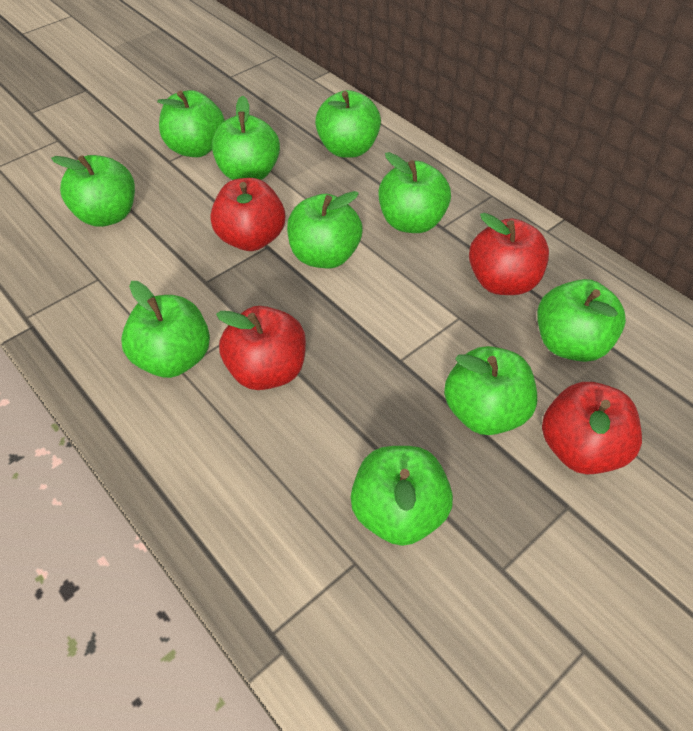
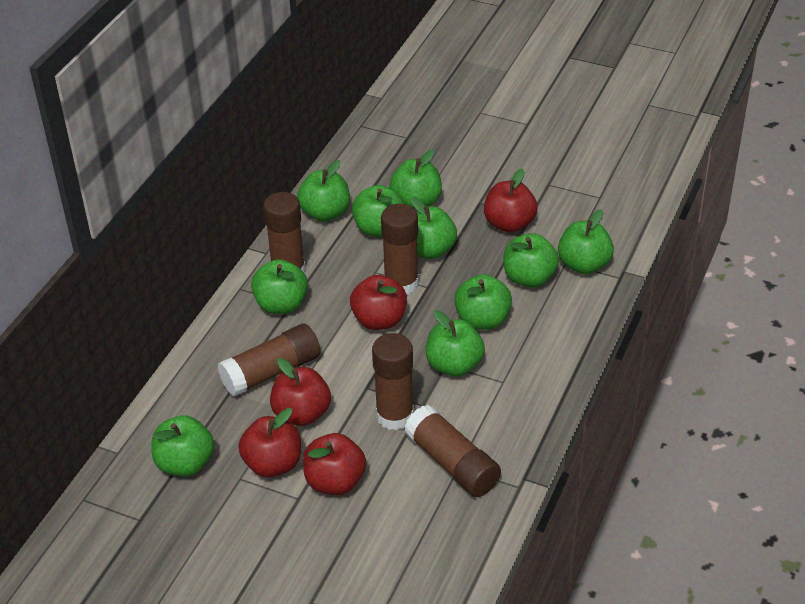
brown glue stick: none = 0 -> [218,324,320,397] [263,192,306,272] [372,333,414,430] [381,204,419,295] [404,405,501,497] = 5
red apple: [210,178,285,251] [216,306,306,390] [469,213,549,295] [542,382,642,474] = 4 -> [238,408,301,477] [270,358,331,426] [303,433,366,495] [350,275,407,330] [484,168,537,233] = 5

